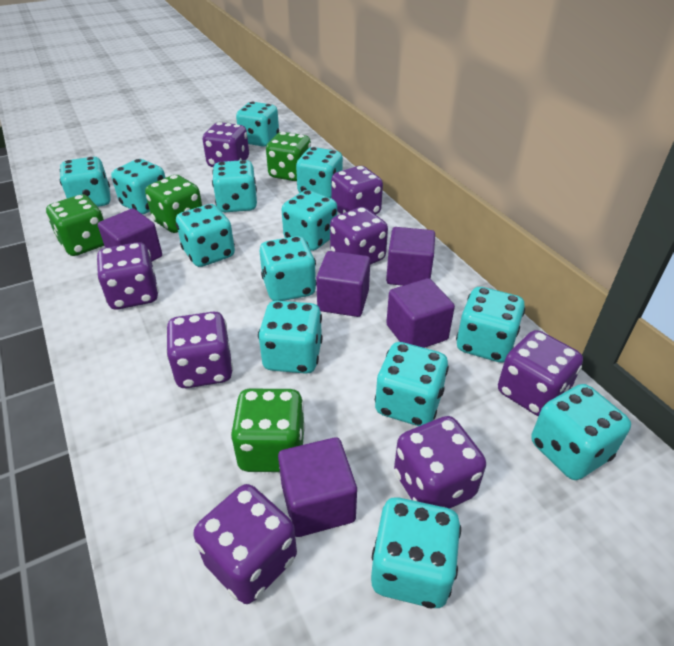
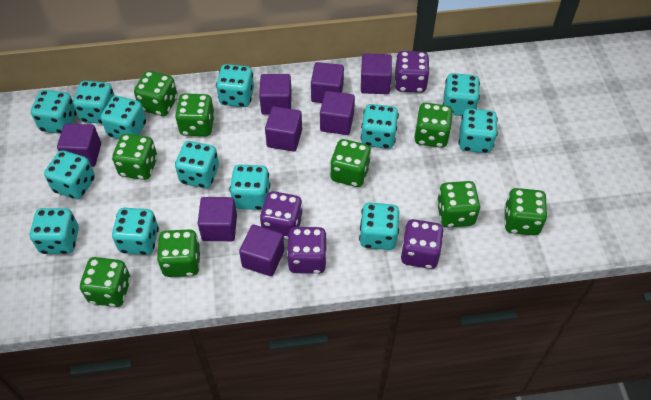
green dice: [46,194,104,256] [145,175,202,233] [230,389,305,472] [266,132,311,181] = 4 -> [80,257,131,307] [112,134,158,180] [134,71,178,116] [157,229,201,277] [175,93,215,136] [330,139,371,187] [414,103,453,148] [437,181,481,227] [504,188,548,235] = 9
purple cube: [98,208,162,261] [278,437,357,537] [316,251,370,317] [386,227,435,286] [386,278,455,348] = 5 -> [57,124,101,167] [198,197,237,241] [239,225,284,276] [259,74,292,115] [265,106,302,152] [311,62,344,103] [320,91,355,135] [361,53,392,94] = 8
purple dice: [96,242,159,309] [166,312,233,388] [194,484,297,604] [202,122,249,167] [330,207,388,265] [331,166,383,215] [394,416,486,509] [498,330,583,416] = 8 -> [260,191,303,240] [287,227,327,274] [395,51,430,93] [401,219,444,269] = 4

